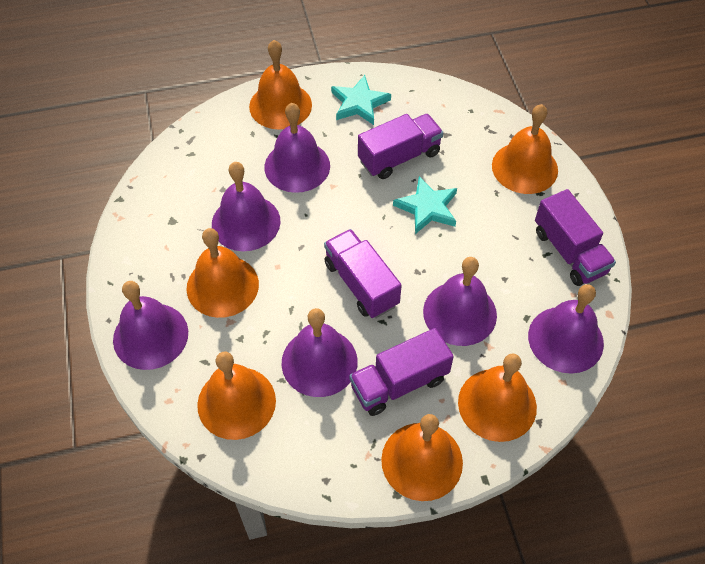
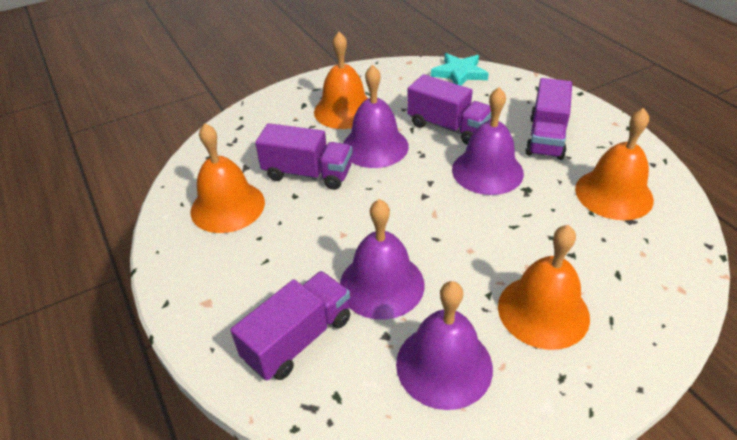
orange bell: [186,228,259,318] [197,352,276,440] [249,40,312,130] [381,414,463,501] [458,353,537,442] [492,104,558,194] = 6 -> [191,123,265,233] [314,32,368,129] [498,225,590,350] [575,108,654,220] = 4
purple bell: [113,281,188,370] [212,162,281,251] [264,103,330,193] [282,308,358,397] [423,257,497,346] [528,284,604,374] = 6 -> [340,199,425,320] [343,65,409,168] [396,281,493,410] [452,87,524,195] = 4
turquoise star: [331,75,391,125] [393,176,457,234] = 2 -> [431,53,489,86] = 1

